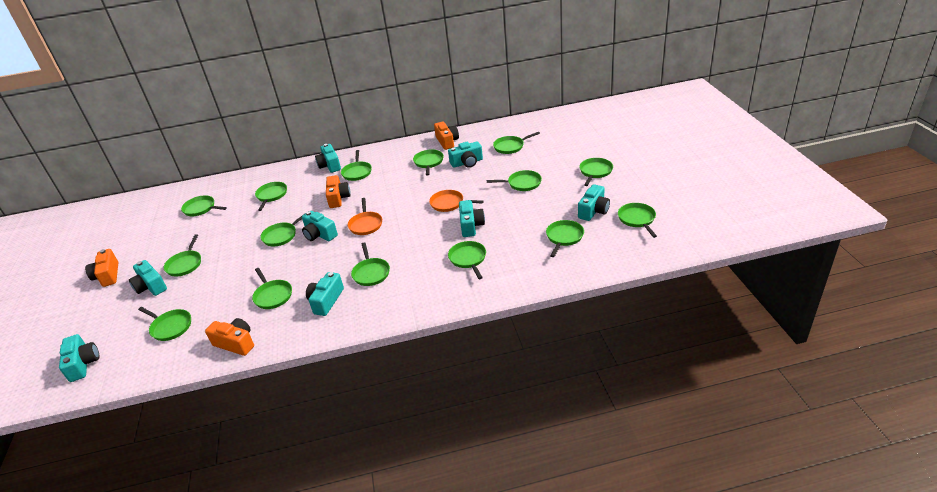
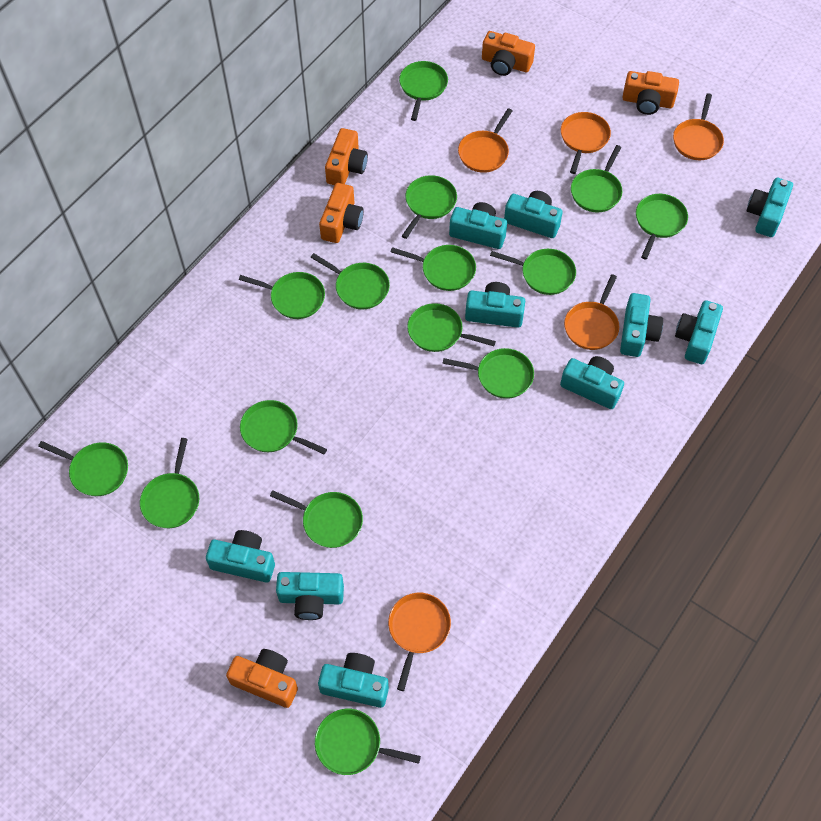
orange camera: [85,249,118,287] [205,318,254,356] [326,175,351,208] [434,122,459,150] = 4 -> [226,649,298,708] [319,183,364,243] [325,128,368,185] [482,31,535,76] [623,71,679,115] = 5
orange pan: [348,198,382,235] [429,190,484,212] = 2 -> [388,593,451,691] [458,108,512,173] [561,112,611,174] [564,274,619,350] [673,93,724,160] = 5
turquoise camera: [59,334,99,382] [129,260,167,296] [302,211,338,241] [306,272,344,316] [315,144,341,173] [448,141,483,168] [459,200,485,237] [578,184,610,221] = 8 -> [206,530,275,583] [276,572,344,620] [318,653,389,708] [449,202,507,249] [465,282,525,328] [504,191,563,238] [560,356,624,409] [620,293,663,357] [675,300,723,364] [747,178,793,237] = 10

